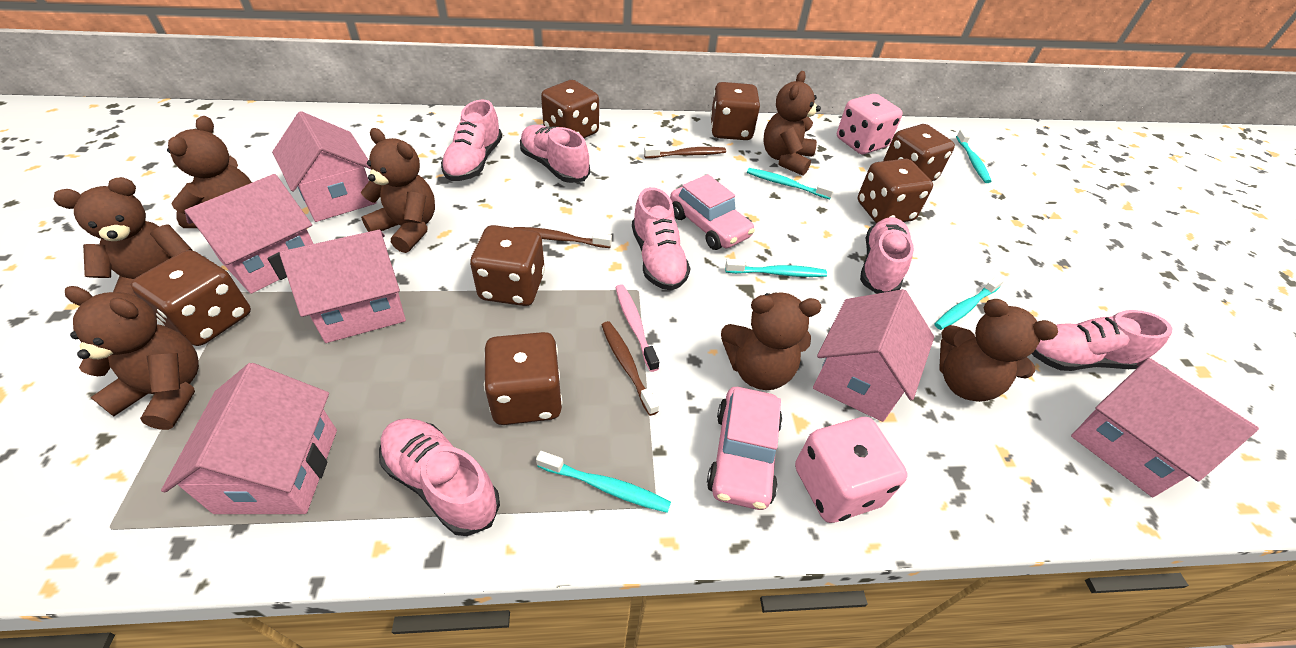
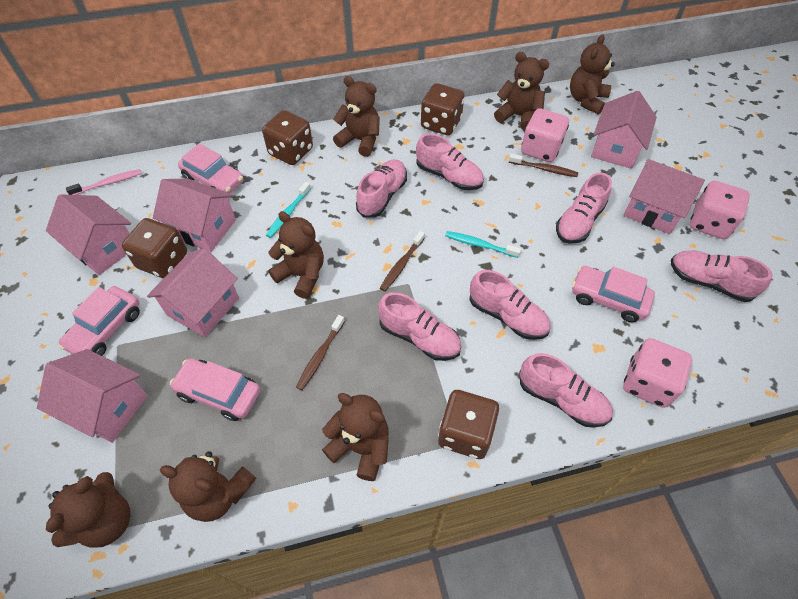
brown dice: [131,250,251,346] [470,225,545,306] [484,332,562,425] [541,80,599,138] [710,82,760,140] [858,159,933,223] [883,124,955,181] = 7 -> [122,218,187,278] [262,110,313,165] [421,83,464,135] [438,390,499,459] = 4
pink car: [670,174,755,250] [707,387,782,510] = 2 -> [58,286,140,356] [170,358,260,421] [178,143,243,193] [572,266,655,322] = 4
pink dice: [795,417,908,523] [837,94,902,154] = 2 -> [521,108,569,162] [623,338,692,408] [690,181,750,239] = 3
pink shoe: [379,418,500,536] [441,100,502,181] [520,125,590,183] [632,187,691,291] [860,217,914,294] [1032,310,1173,371] = 6 -> [356,159,407,218] [378,292,461,361] [416,134,484,190] [470,270,551,340] [520,353,613,428] [556,173,612,244] [671,250,772,302] = 7
turquoise toothbrush: [536,451,671,513] [725,259,827,277] [747,168,835,199] [935,276,1005,330] [956,129,991,183] = 5 -> [266,182,311,238] [445,231,521,258] = 2

